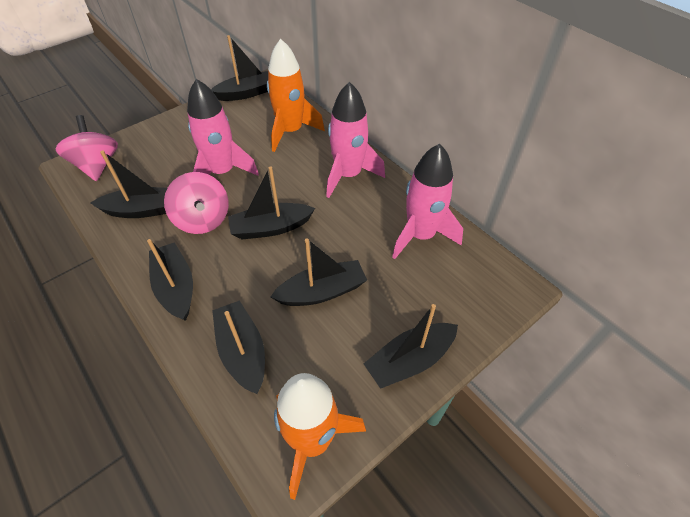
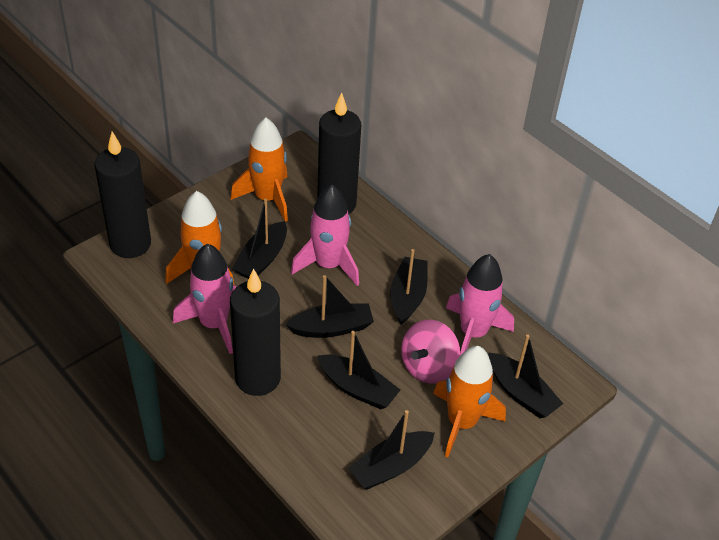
black boat: [90,151,167,218] [147,239,193,321] [211,35,268,101] [212,300,265,394] [228,166,315,239] [271,239,367,306] [364,304,458,389] = 7 -> [232,199,287,279] [285,275,374,338] [318,331,400,409] [349,410,434,489] [390,249,428,324] [489,334,563,418] = 6
black candle: none = 0 -> [94,132,151,258] [230,269,281,396] [317,93,361,214] = 3
orange rocket: [267,39,325,152] [274,373,366,500] = 2 -> [165,191,234,285] [231,118,288,222] [433,346,506,457] = 3
pink spinning top: [56,115,118,181] [164,172,229,234] = 2 -> [401,320,460,384] = 1

